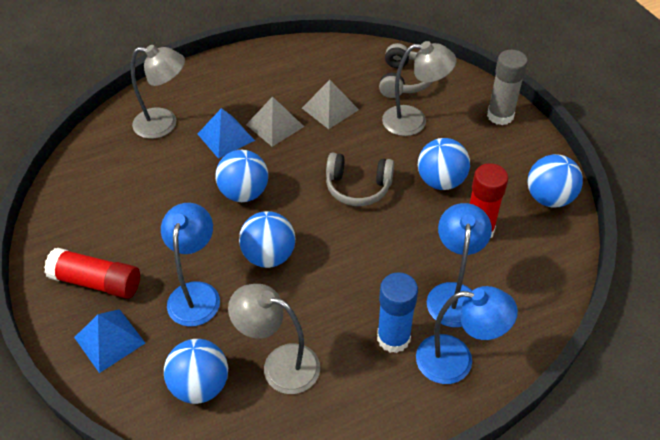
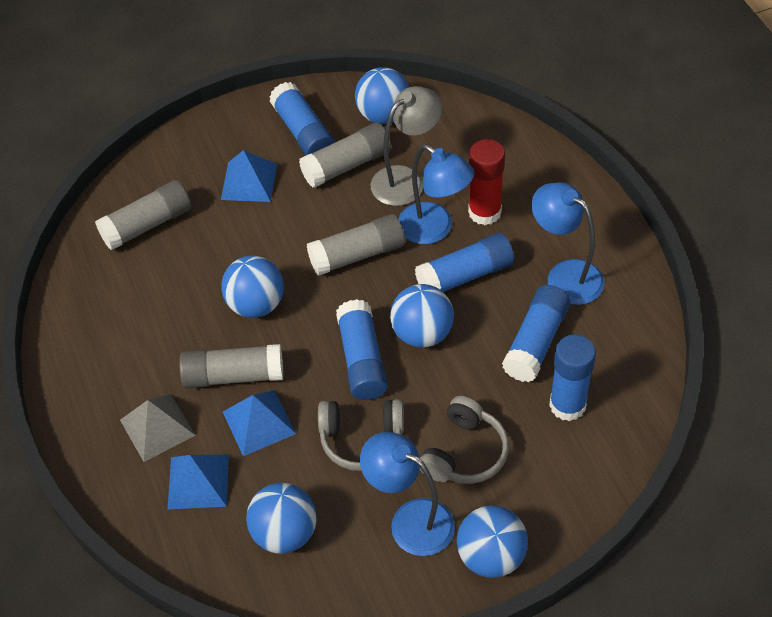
blue glue stick: [377,272,418,353] = 1 -> [269,82,335,155] [336,299,388,400] [415,233,514,292] [502,285,570,382] [549,334,596,421] = 5
blue pyramid: [74,309,145,373] [198,108,255,159] = 2 -> [168,455,229,509] [221,150,277,202] [223,390,296,456] = 3
grey glue stick: [487,50,528,125] = 1 -> [95,180,191,250] [179,344,283,388] [299,123,391,188] [307,214,405,276] = 4
grey lamp: [131,45,185,139] [228,284,320,394] [382,41,457,136] = 3 -> [370,86,442,206] = 1
grey pyramid: [246,96,304,147] [302,80,359,129] = 2 -> [120,394,195,462] = 1
red glue stick: [44,248,140,299] [470,163,508,238] = 2 -> [468,139,505,225] = 1

